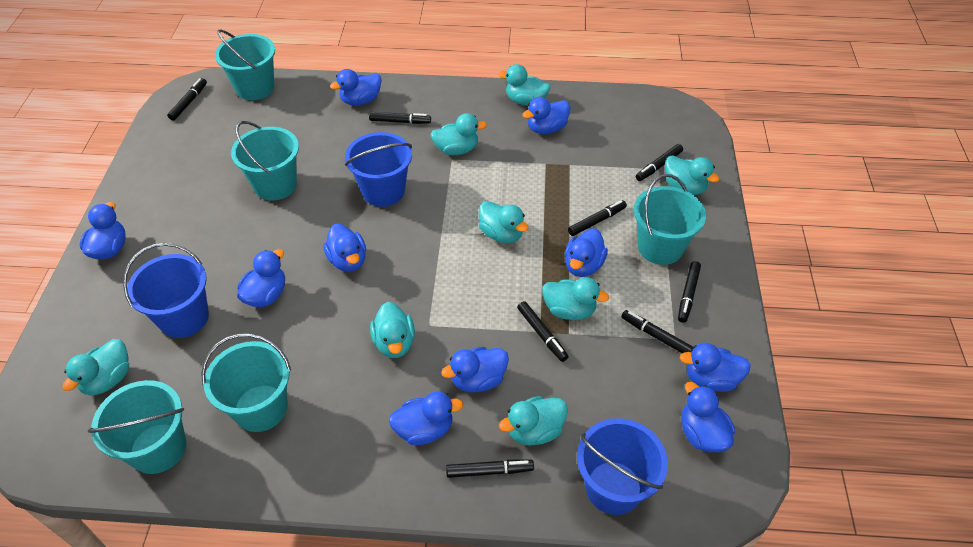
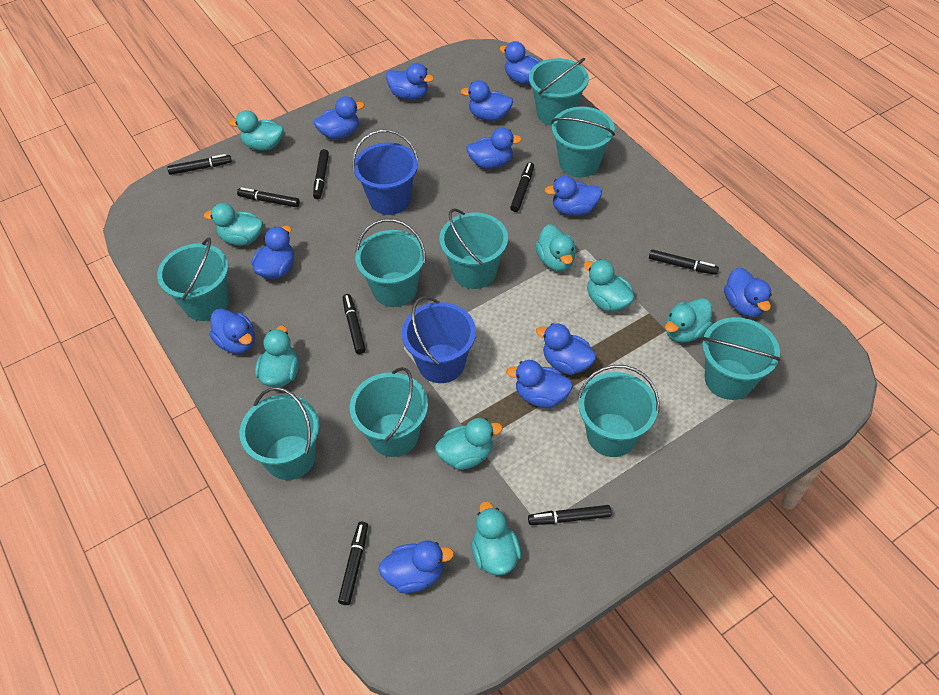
blue bucket: [123,243,209,338] [345,132,412,207] [577,419,668,515] = 3 -> [352,129,418,215] [402,296,476,383] = 2
blue duck: [80,202,126,259] [237,249,285,307] [323,224,366,272] [330,69,382,106] [389,392,463,445] [441,347,509,393] [522,97,570,134] [565,228,608,277] [680,343,751,392] [681,382,735,452] = 10 -> [209,308,255,354] [252,226,294,279] [314,96,365,139] [378,540,454,593] [386,63,434,100] [461,80,513,121] [466,127,522,169] [500,41,540,84] [506,360,573,408] [536,323,596,375] [545,176,602,216] [724,267,772,317] = 12
turquoise bucket: [88,380,186,474] [201,333,291,432] [215,29,275,100] [231,121,299,201] [634,174,706,265] = 5 -> [157,238,229,321] [240,387,320,480] [350,367,428,457] [356,219,426,307] [439,208,508,289] [529,58,589,126] [551,107,615,177] [577,365,660,457] [702,317,781,400] = 9

